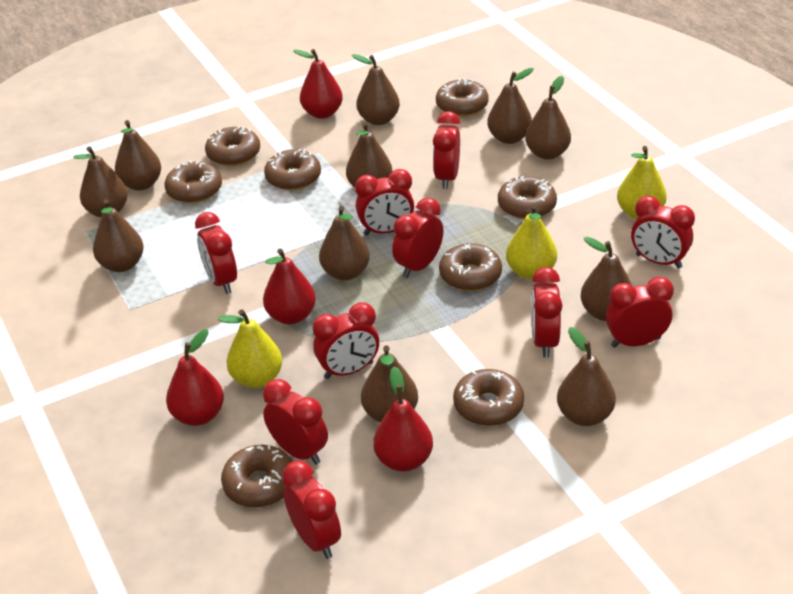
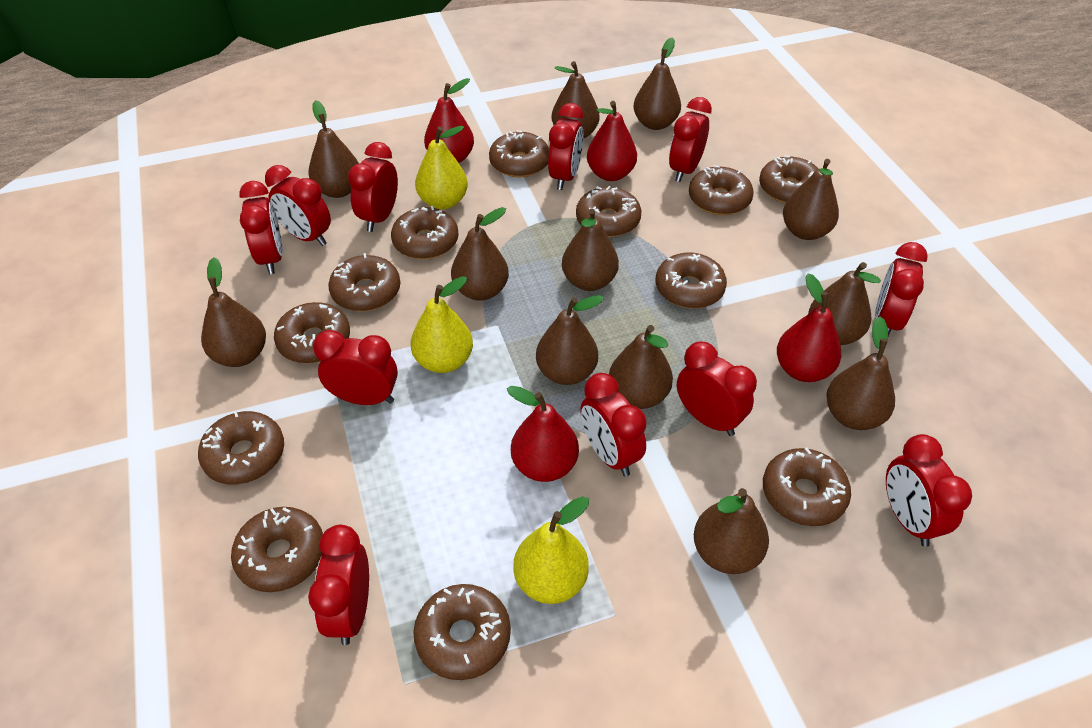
brown donut: [165,160,222,203] [205,126,260,166] [221,444,293,508] [264,149,321,190] [436,78,489,117] [439,243,502,291] [453,369,524,426] [498,176,557,219] = 8 -> [198,411,284,484] [231,507,323,592] [274,302,350,363] [328,253,400,311] [391,206,459,259] [413,584,511,680] [489,130,549,178] [576,186,641,237] [656,252,727,309] [689,165,754,215] [759,155,818,203] [763,447,851,526] = 12
brown pear: [73,147,128,217] [93,199,144,272] [115,120,161,191] [319,206,370,280] [346,123,392,188] [352,54,400,125] [361,345,418,422] [487,68,534,144] [525,76,571,160] [557,327,616,426] [580,237,632,321] = 11 -> [201,257,266,367] [309,100,359,198] [451,207,509,301] [536,295,604,385] [552,61,599,139] [562,208,619,291] [609,325,673,409] [633,37,681,130] [694,488,769,574] [783,159,839,240] [808,262,881,345] [826,317,895,430] = 12
red clock: [195,212,237,294] [263,379,328,465] [282,461,341,559] [313,302,379,379] [355,169,414,236] [392,198,444,278] [433,111,460,189] [531,267,563,358] [606,277,674,348] [631,196,695,268] = 10 -> [239,181,283,274] [265,165,331,246] [308,524,369,645] [313,330,398,405] [348,142,398,232] [548,103,583,190] [580,373,647,477] [669,97,712,182] [677,342,757,436] [875,242,928,336] [886,434,972,547] = 11

